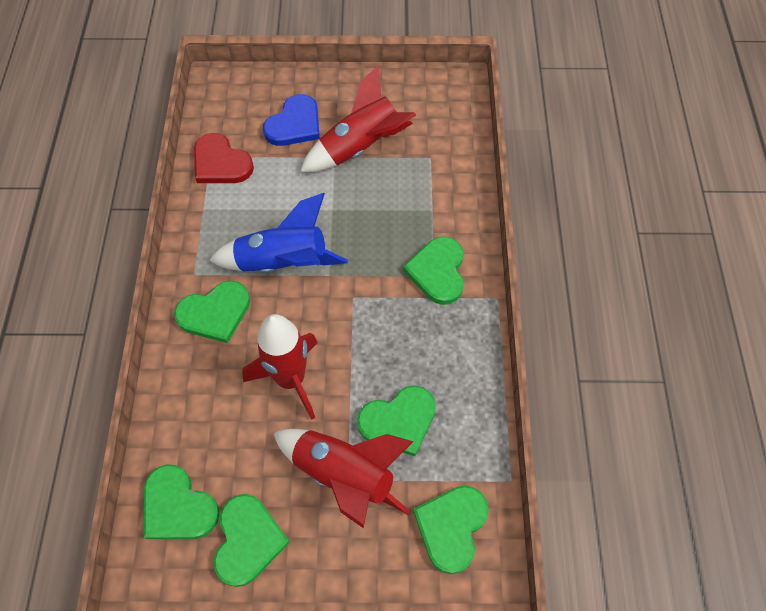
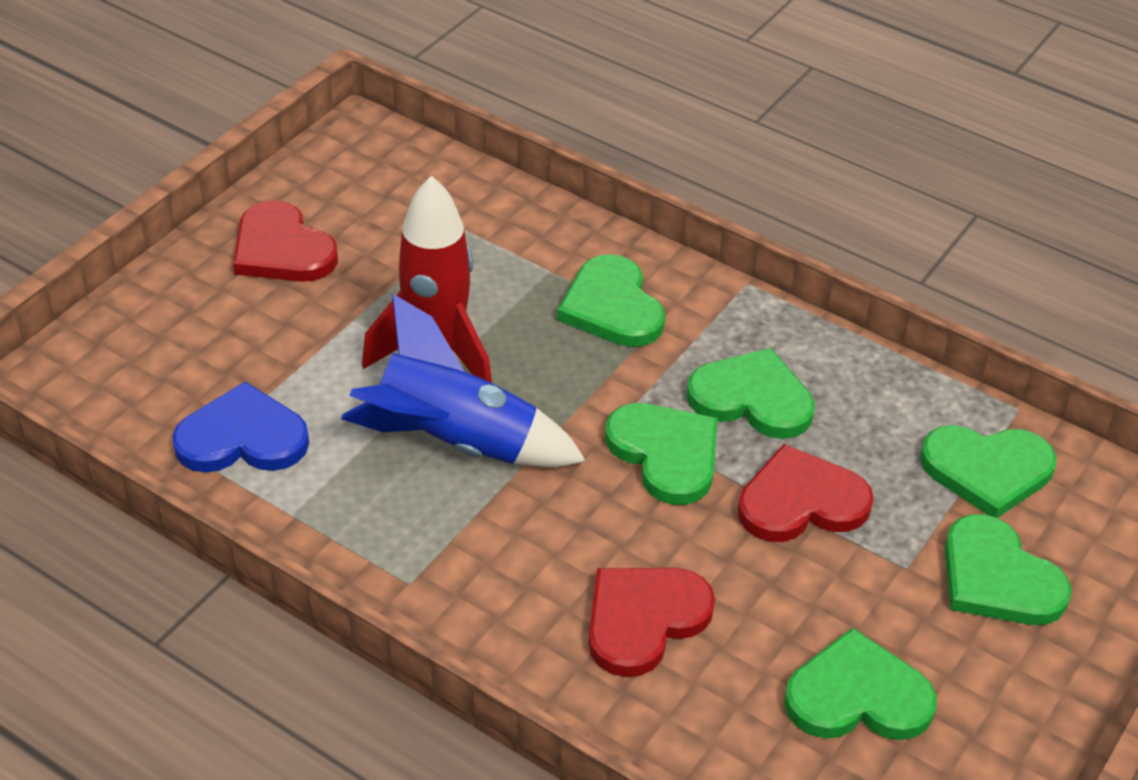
red heart: [194,133,254,183] = 1 -> [233,200,338,282] [588,568,715,677] [738,444,874,542] = 3
red rocket: [242,314,318,420] [273,429,414,529] [300,65,416,172] = 3 -> [362,176,492,383] = 1

